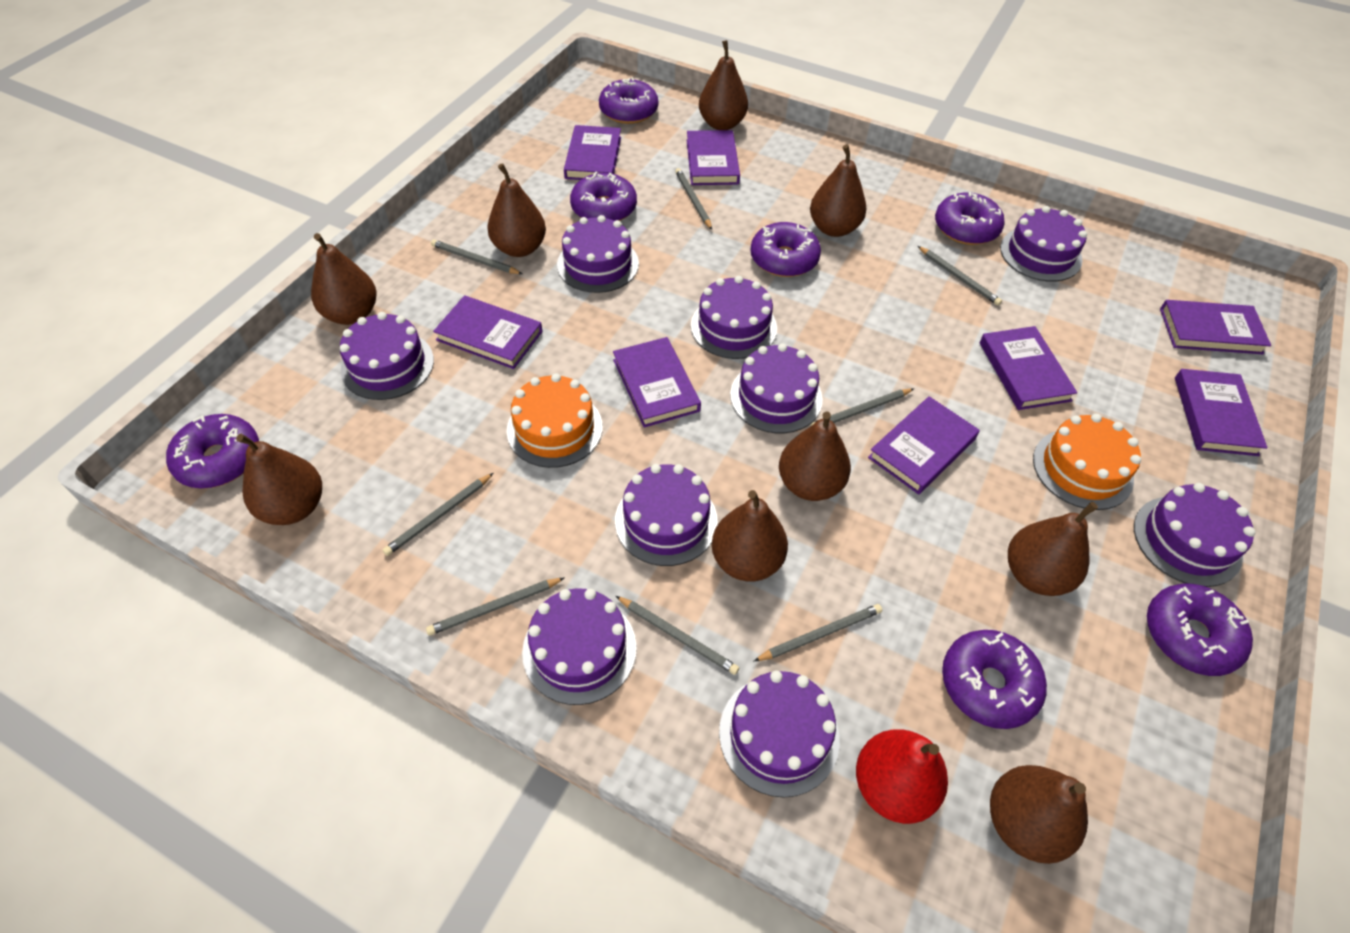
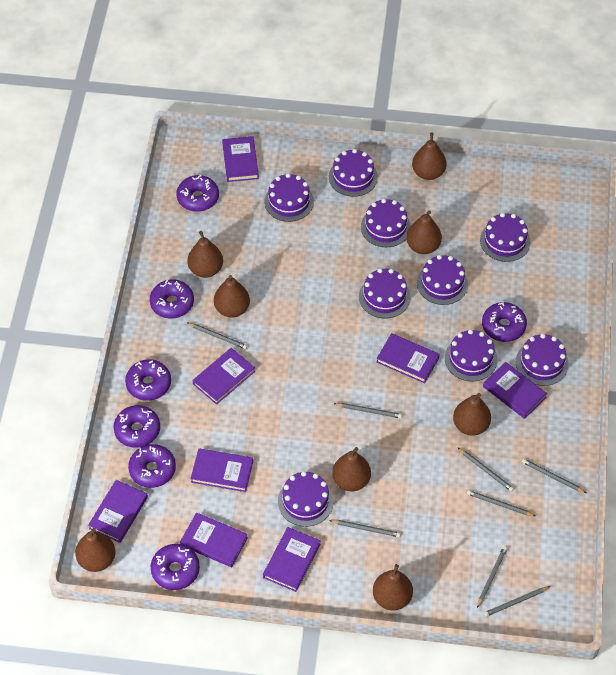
brown pear: [236,434,322,525] [311,233,377,325] [487,163,546,257] [699,40,748,130] [712,490,788,581] [779,411,851,501] [810,145,867,237] [990,765,1088,864] [1008,502,1098,596] = 9 -> [75,528,116,572] [187,231,223,278] [214,275,250,318] [332,447,371,491] [373,564,413,610] [406,210,442,254] [412,132,447,180] [453,393,491,436] = 8
orange cake: [507,373,603,468] [1033,414,1141,510] = 2 -> none = 0
red pear: [856,729,948,824] = 1 -> none = 0

